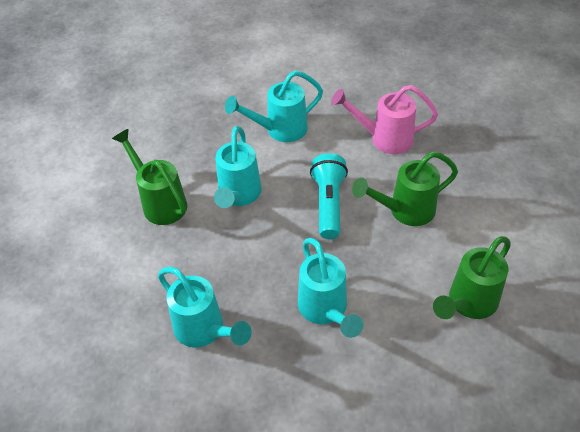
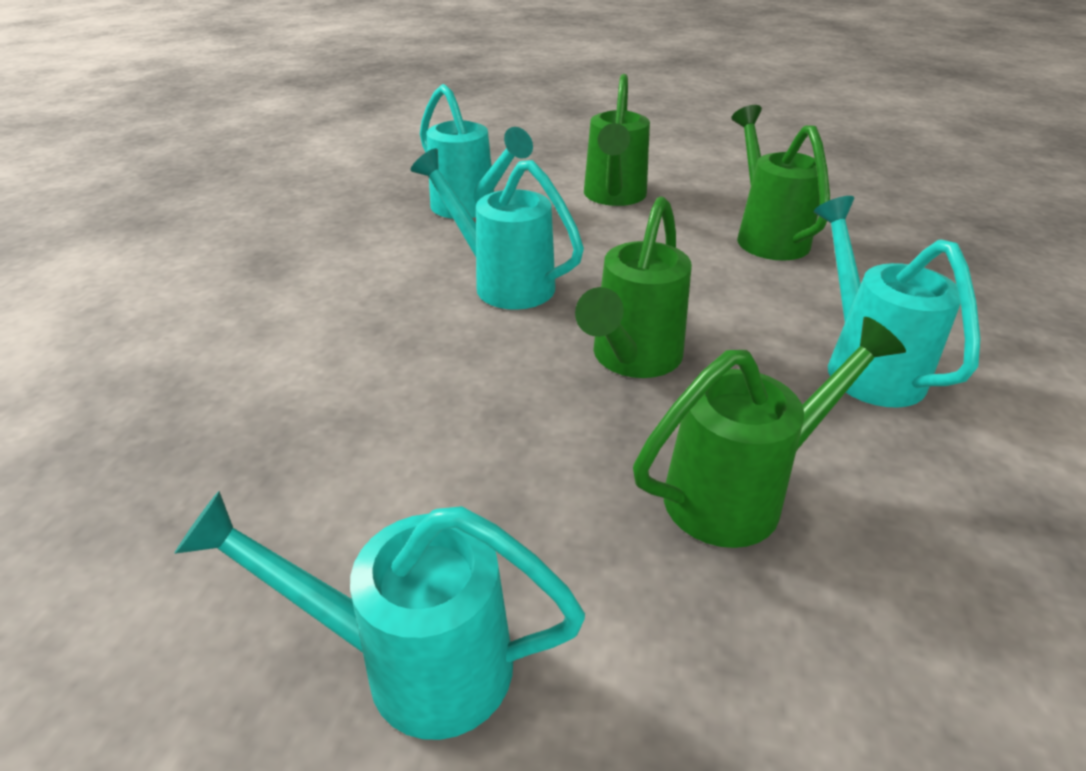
green watering can: [112,129,187,225] [352,151,458,226] [433,236,511,319] = 3 -> [575,196,692,378] [584,74,650,206] [633,317,906,548] [731,105,830,261] = 4
pink watering can: [331,85,438,154] = 1 -> none = 0
turquoise flashlight: [310,153,348,239] = 1 -> none = 0

